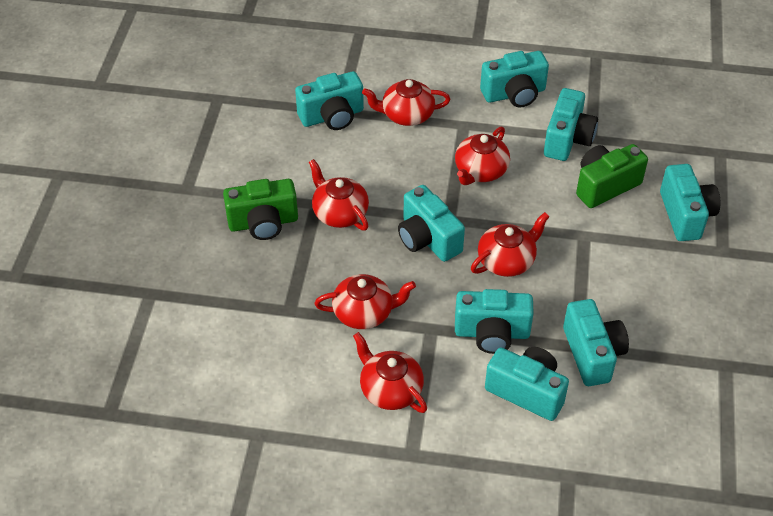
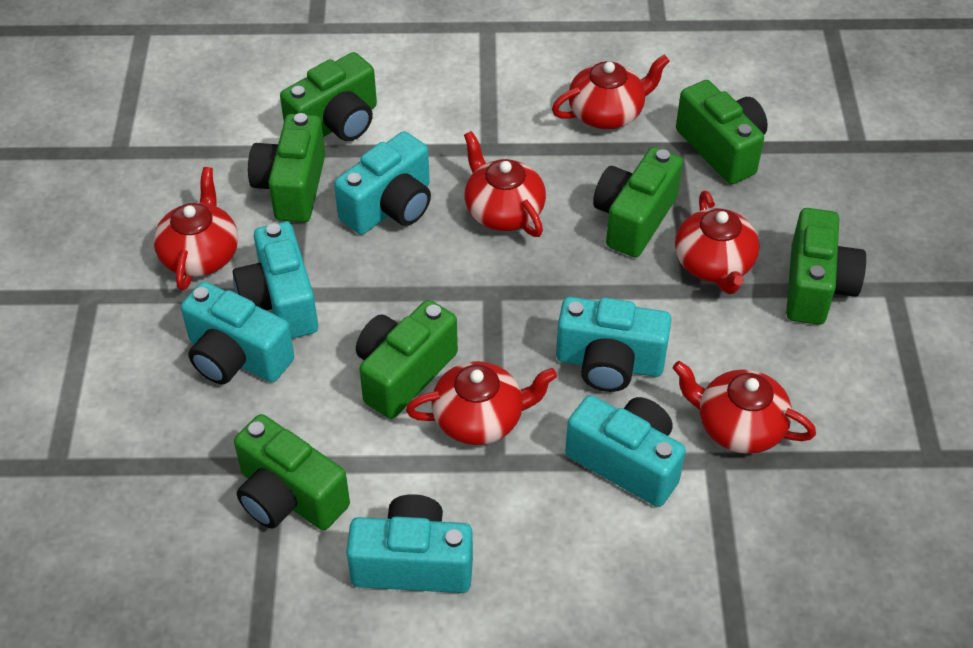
green camera: [223,179,298,240] [576,144,648,208] = 2 -> [234,414,350,530] [248,113,325,222] [280,52,377,141] [356,300,458,419] [593,147,683,258] [676,80,768,184] [786,208,866,325] = 7
turquoise camera: [295,71,364,130] [398,185,465,262] [455,289,534,354] [480,51,549,107] [485,347,569,421] [544,88,598,161] [563,299,629,386] [660,164,721,241] = 8 -> [181,282,294,384] [233,222,318,339] [334,131,431,235] [346,494,473,593] [556,297,672,392] [565,395,686,507] = 6

